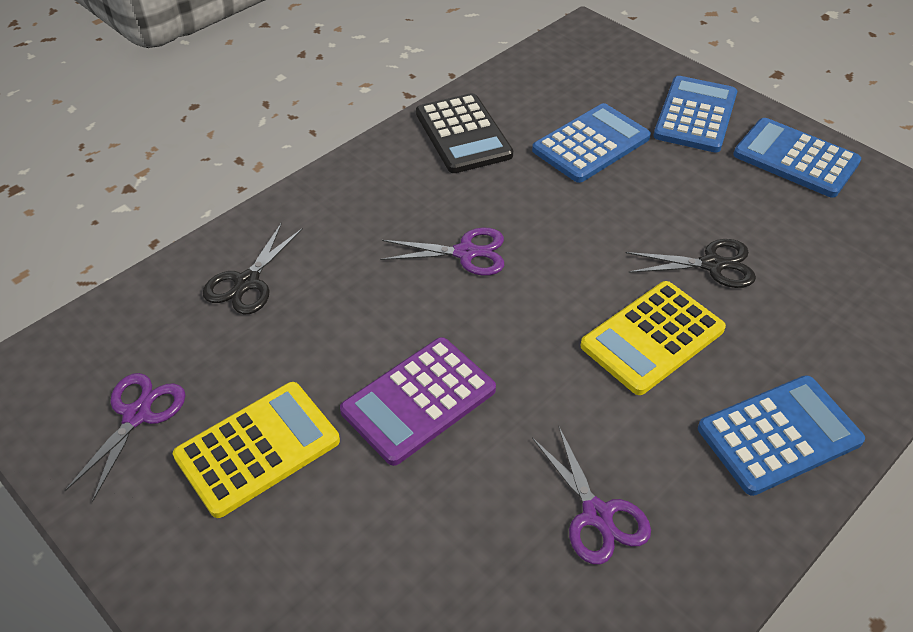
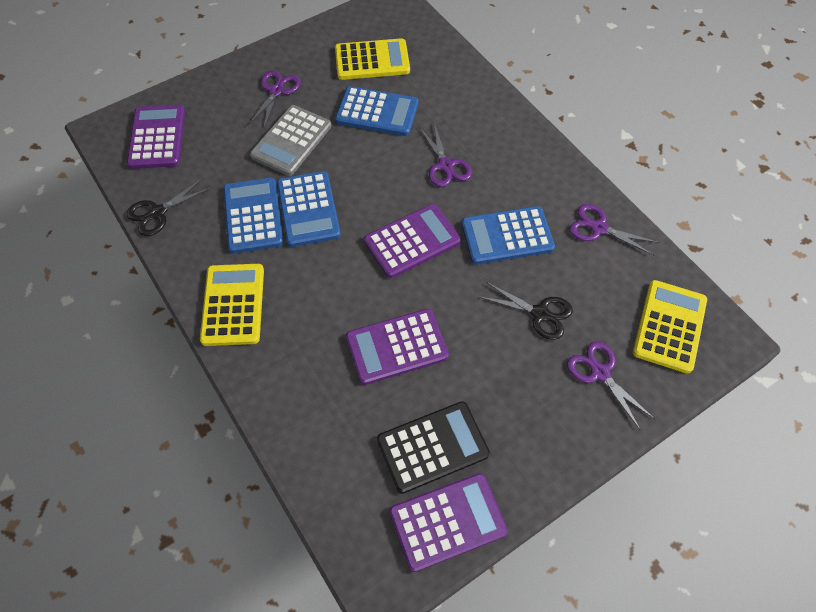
grey calculator: none = 0 -> [250,105,332,176] = 1
purple calculator: [340,337,496,466] = 1 -> [127,105,185,169] [346,309,449,385] [364,204,461,278] [389,473,508,572] = 4
purple scissors: [64,373,186,502] [380,228,504,276] [532,425,651,564] = 3 -> [248,71,301,130] [419,123,472,187] [567,341,655,429] [569,204,660,256] = 4
yellow calculator: [173,382,340,518] [580,281,726,395] = 2 -> [200,264,264,346] [335,38,410,80] [633,280,707,374] = 3

